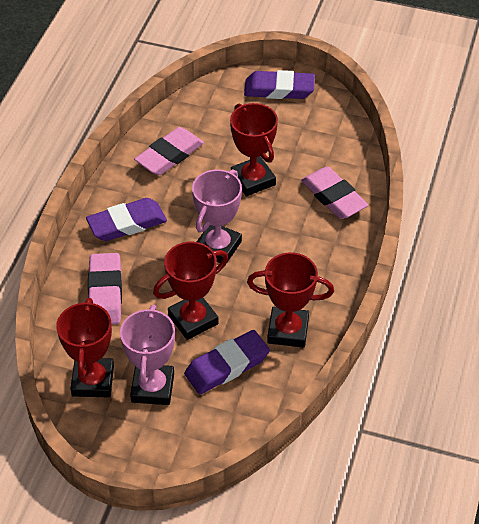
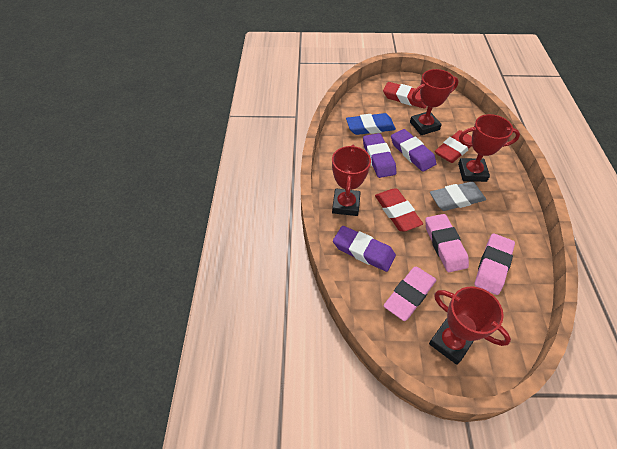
blue eraser: none = 0 -> [346,113,396,135] = 1
grey eraser: none = 0 -> [430,181,486,211] = 1
pink trophy: [120,305,175,405] [192,169,242,264] = 2 -> none = 0
red eraser: none = 0 -> [375,188,423,231] [383,82,427,109] [435,130,472,163] = 3

